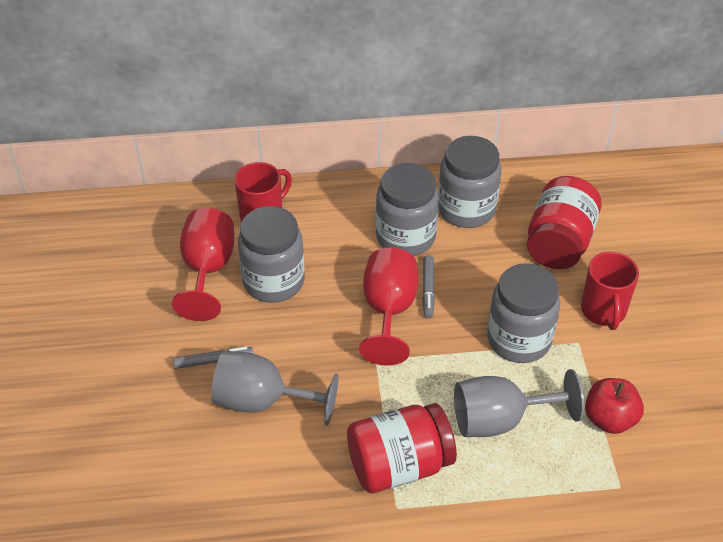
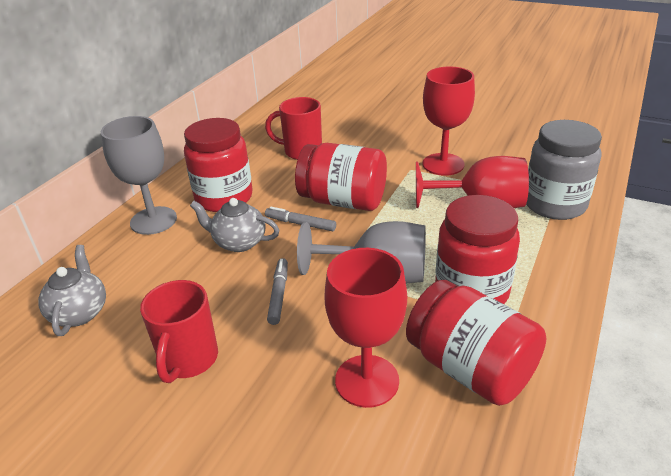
grey jar: [238,206,305,303] [376,163,439,256] [438,136,501,228] [487,263,560,363] = 4 -> [526,120,602,220] = 1
grey teapot: none = 0 -> [38,245,106,336] [190,198,280,252] = 2
red apple: [585,378,644,434] = 1 -> none = 0
red goblet: [172,208,234,321] [359,247,418,366] = 2 -> [325,248,407,408] [416,156,529,208] [422,67,475,176] = 3
red jar: [347,403,457,493] [527,176,602,269] = 2 -> [184,118,253,212] [295,143,387,211] [406,280,546,406] [435,195,520,304] = 4

